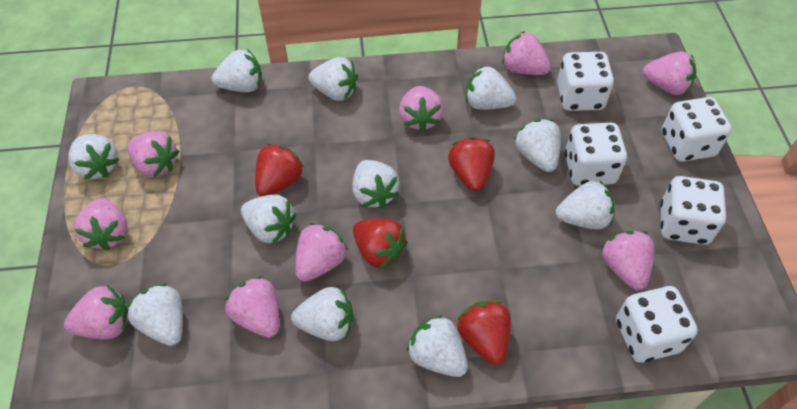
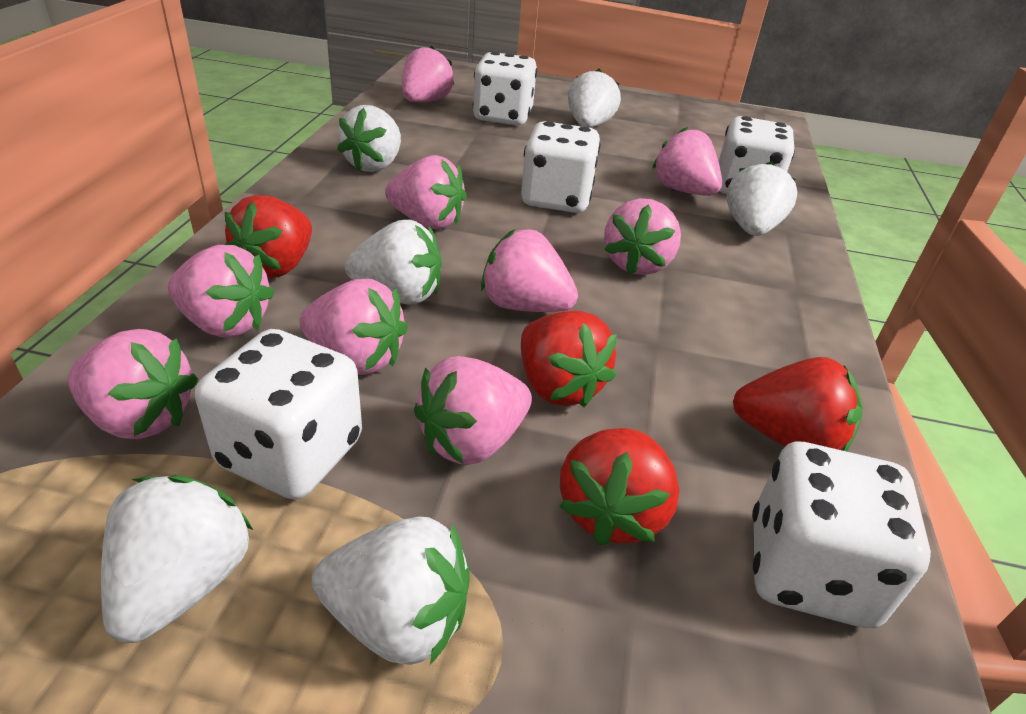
white strawberry: [68,134,120,180] [127,284,183,346] [212,49,262,92] [241,195,296,244] [291,287,353,341] [308,57,358,101] [353,160,399,208] [407,315,468,377] [466,65,516,110] [515,119,561,172] [556,181,614,229] = 11 -> [101,475,253,643] [312,517,470,665] [337,105,401,172] [345,220,442,305] [568,69,621,128] [726,161,797,236] = 6

